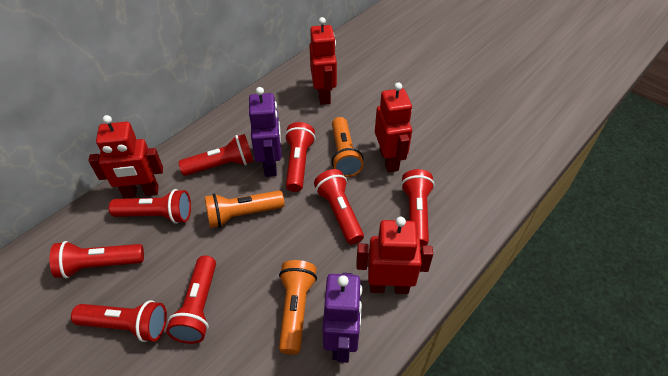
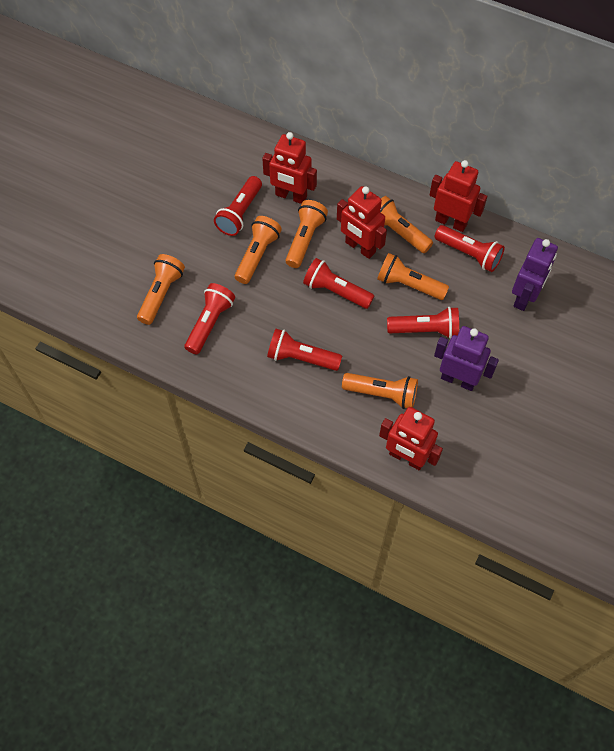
orange flashlight: [205,191,284,228] [279,260,317,354] [332,117,364,177] = 3 -> [137,254,185,325] [235,216,282,284] [285,200,328,268] [342,373,418,409] [377,253,449,300] [380,196,433,253] = 6
red flashlight: [49,241,144,279] [71,300,167,342] [109,189,191,224] [166,256,216,344] [179,134,254,176] [285,122,316,192] [314,169,364,245] [401,169,435,247] = 8 -> [184,283,235,355] [214,176,262,236] [267,329,342,371] [303,258,374,309] [387,307,459,339] [435,225,505,272] = 6

